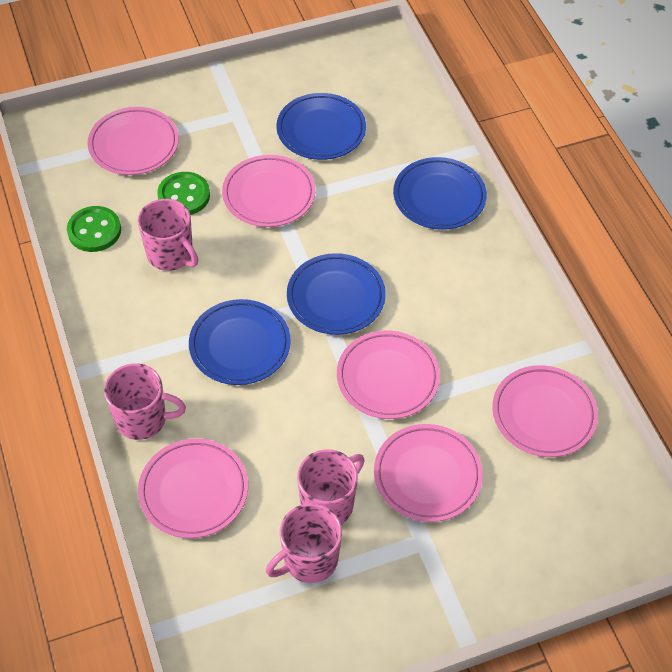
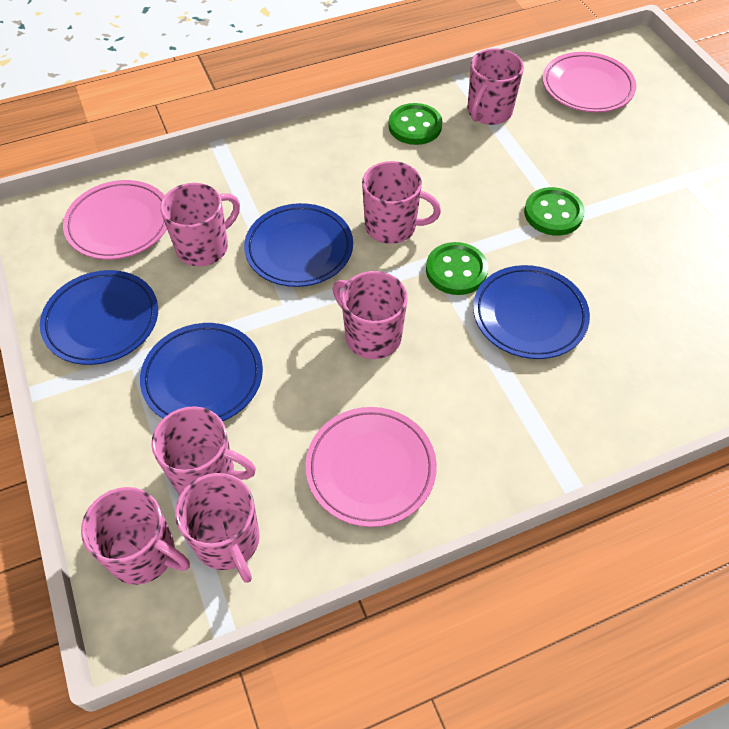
green button: [67,206,121,252] [157,172,210,215] = 2 -> [389,103,442,145] [426,242,488,295] [524,187,585,236] = 3
pink mug: [104,364,186,440] [138,199,198,271] [266,503,342,583] [297,449,365,524] = 4 -> [81,487,190,585] [151,406,256,494] [160,183,240,266] [175,473,260,583] [333,271,408,359] [362,161,441,244] [467,48,524,125] = 7
pink plate: [88,107,179,175] [138,439,248,538] [222,155,316,227] [337,331,440,419] [374,424,483,522] [492,365,598,457] = 6 -> [63,180,167,260] [306,407,437,527] [542,52,636,113] = 3

